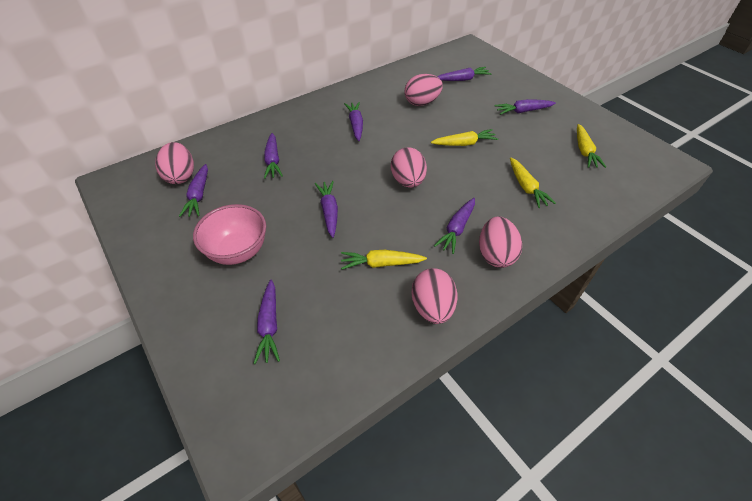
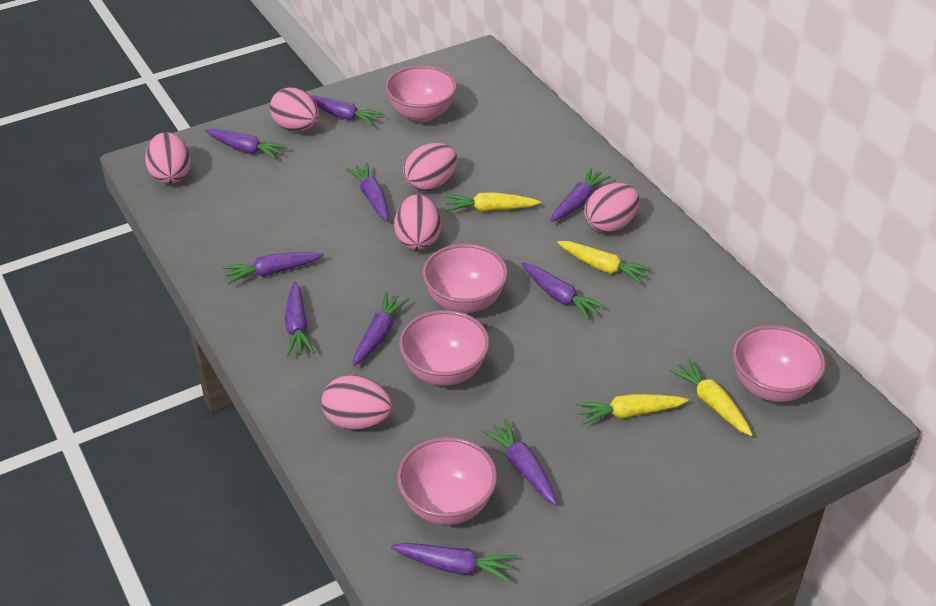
pink bowl: [193,204,266,265] = 1 -> [385,65,457,123] [397,437,497,525] [399,310,490,386] [422,244,508,313] [732,325,826,402] = 5
pink egg: [155,142,194,184] [391,147,427,188] [404,74,443,106] [411,268,457,324] [479,217,522,268] = 5 -> [145,132,191,184] [270,88,319,132] [321,375,393,430] [394,194,441,250] [403,143,458,191] [584,183,640,233] = 6
purple carrot: [179,164,208,217] [253,279,280,364] [264,133,283,179] [315,181,338,238] [344,102,363,141] [434,198,475,254] [437,67,492,81] [494,99,556,115] = 8 -> [205,128,287,160] [223,252,324,284] [285,281,314,357] [310,95,383,126] [346,163,389,221] [353,292,409,366] [391,543,516,582] [482,419,558,505] [522,263,606,320] [550,168,611,222] = 10

